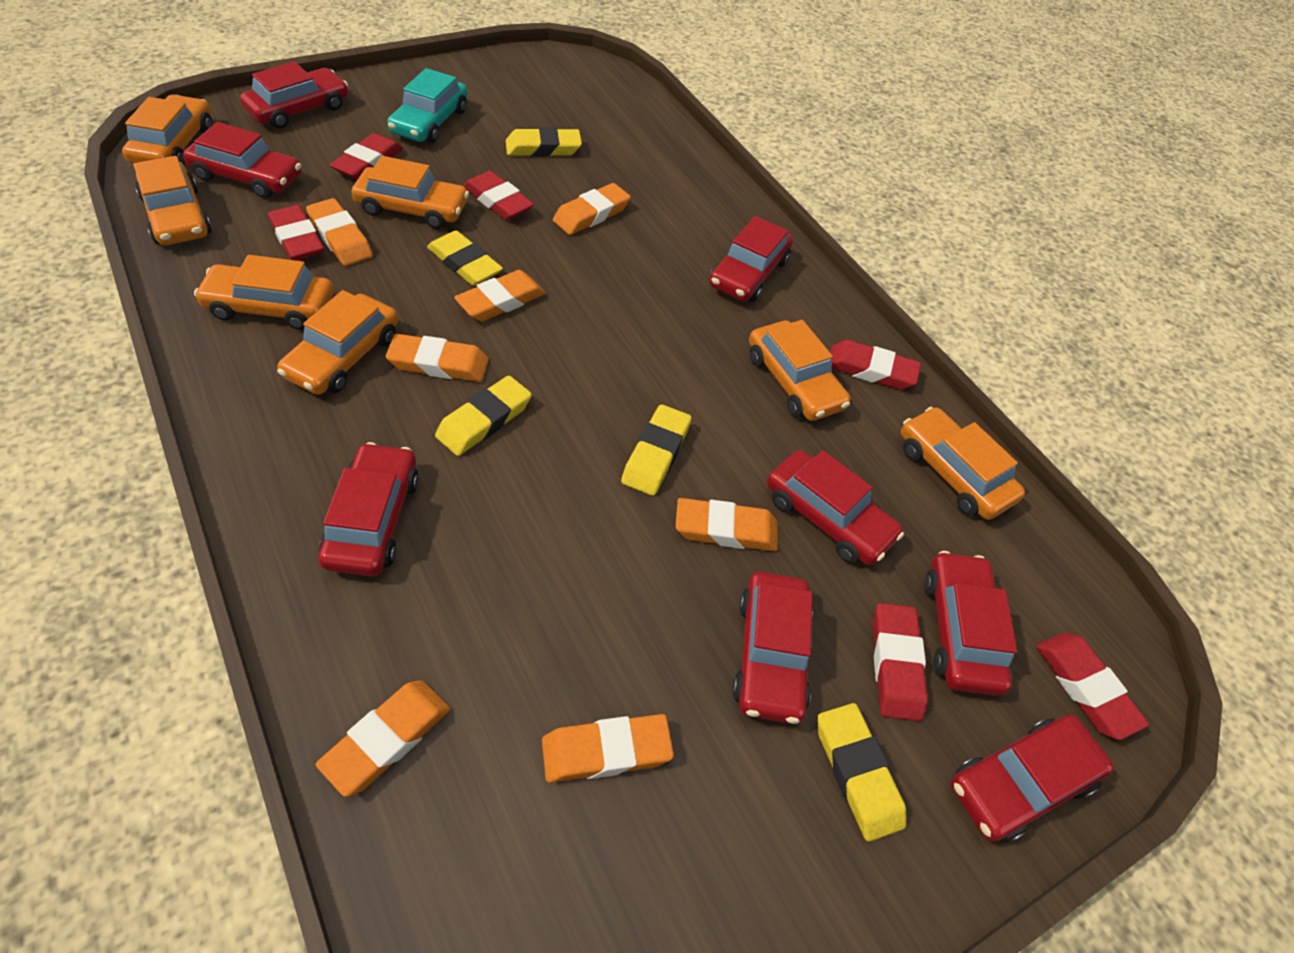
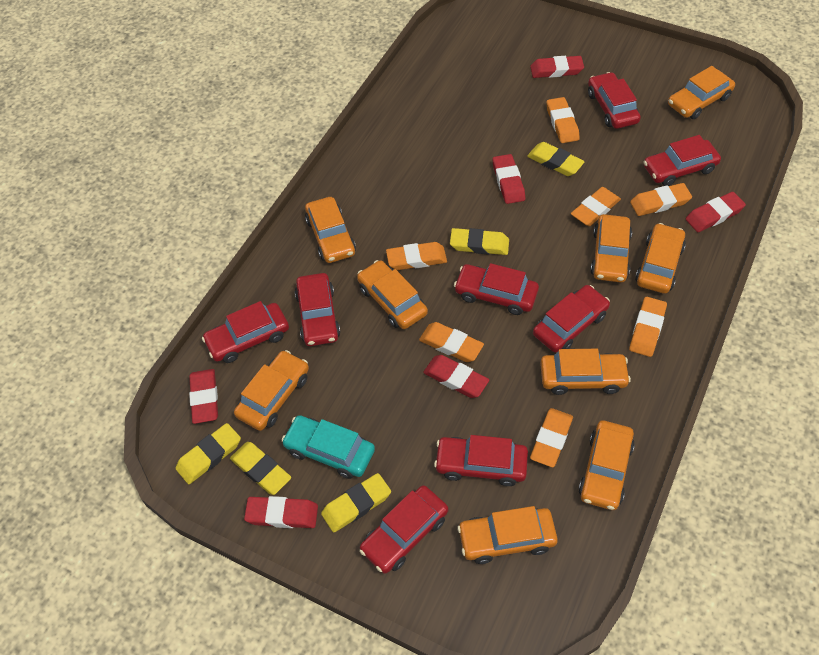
orange car: [122,95,212,165] [133,156,212,245] [194,255,334,330] [277,290,398,395] [351,156,469,229] [749,320,851,421] [901,407,1025,520] = 7 -> [234,350,309,431] [305,197,356,263] [357,260,428,329] [457,506,558,564] [540,349,631,395] [579,420,635,510] [590,214,632,283] [635,223,686,294] [668,66,735,119] = 9

